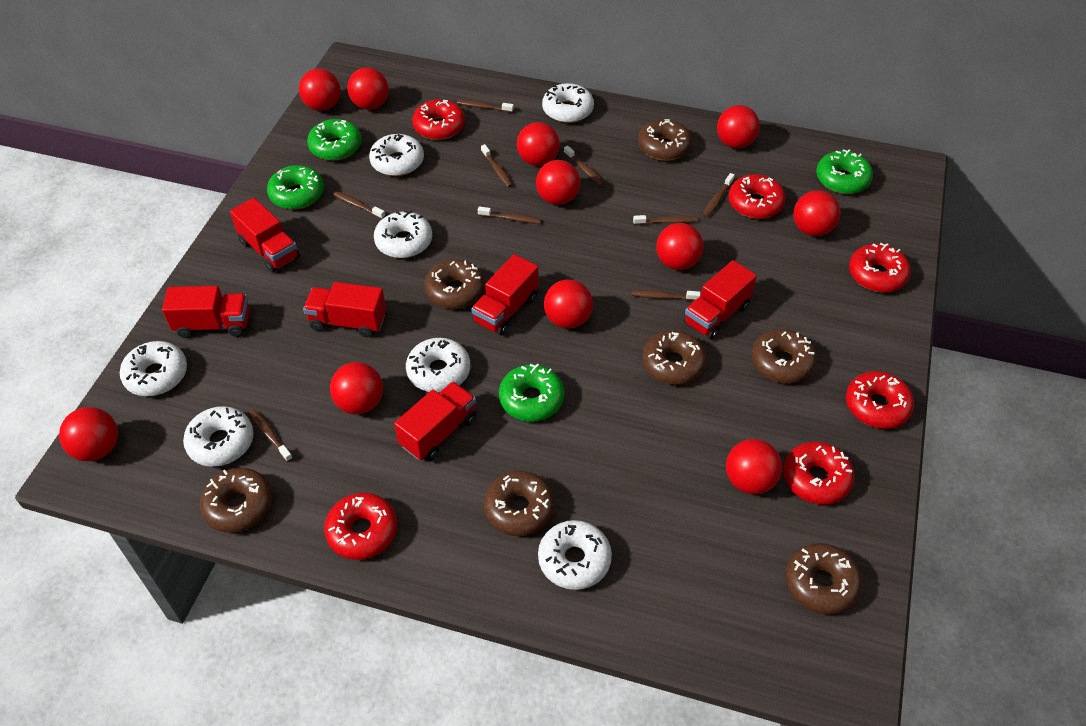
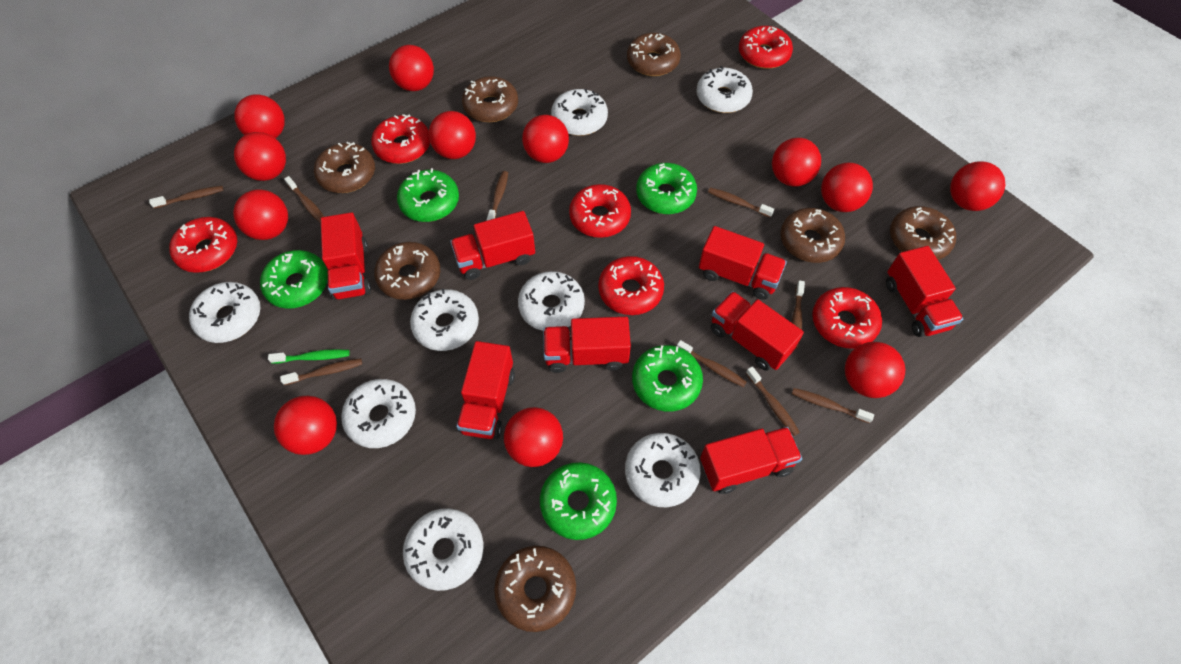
green donut: [267,165,324,209] [307,119,362,161] [499,364,565,422] [816,150,873,194] = 4 -> [260,250,328,309] [397,168,459,222] [540,462,617,540] [632,345,703,411] [636,163,697,214] = 5
green toothbrush: none = 0 -> [268,349,349,364] = 1
red ball: [59,407,118,461] [299,69,341,111] [330,362,383,414] [347,67,389,110] [517,122,560,166] [536,160,580,205] [544,279,593,329] [656,223,704,270] [717,105,760,149] [726,439,782,494] [793,190,841,236] = 11 -> [233,189,288,240] [234,94,285,138] [234,132,286,181] [274,396,337,455] [389,45,434,91] [428,111,476,159] [504,407,563,467] [522,115,569,163] [772,138,821,187] [821,162,873,212] [845,342,905,398] [950,161,1006,211] = 12
red truck: [162,286,250,338] [230,198,300,272] [303,282,386,338] [394,382,476,461] [471,254,538,335] [684,260,757,340] = 6 -> [321,212,371,300] [450,211,535,280] [456,341,515,439] [543,317,631,373] [699,226,787,300] [700,427,802,494] [711,291,804,371] [886,246,963,337] = 8
white donut: [120,341,187,396] [183,406,254,467] [369,134,424,176] [374,210,432,258] [406,338,471,393] [538,520,612,590] [542,83,594,123] = 7 -> [189,282,260,343] [341,379,416,448] [403,508,484,591] [410,288,479,351] [518,271,585,331] [551,89,608,136] [625,433,701,507] [696,66,753,113] = 8

